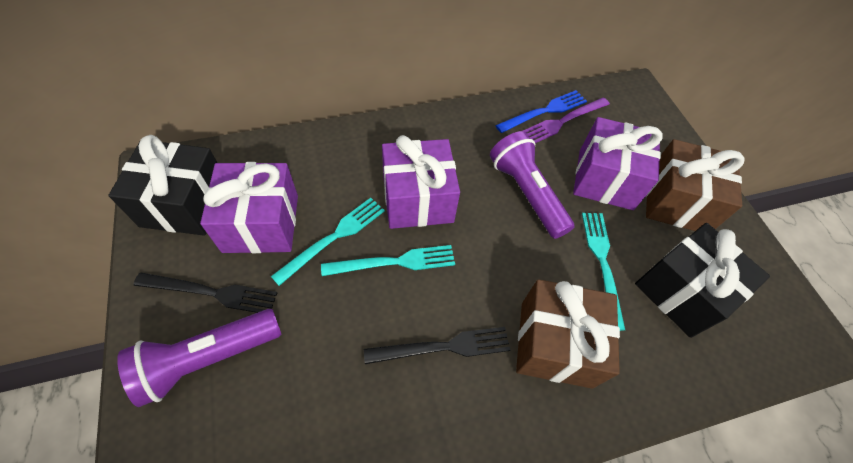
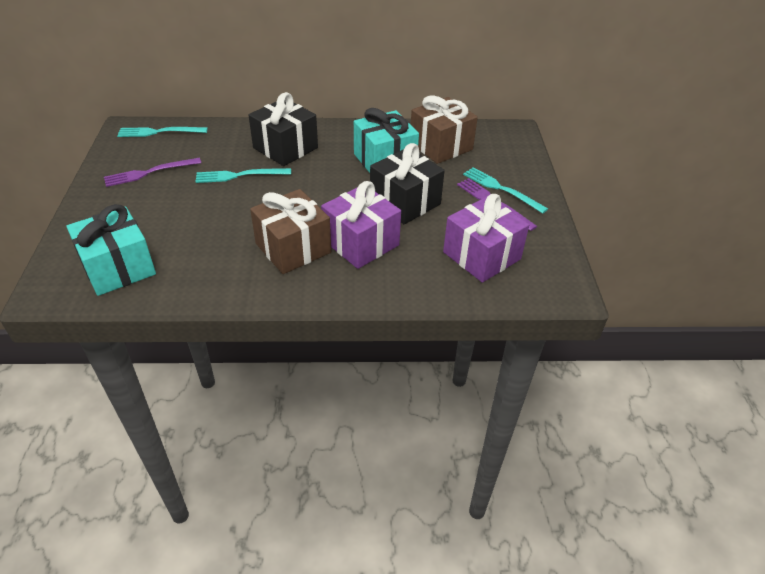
black fork: [134,273,277,313] [364,327,510,364] = 2 -> none = 0
blue fork: [496,90,587,133] = 1 -> none = 0
purple flashlight: [117,309,281,407] [490,131,575,239] = 2 -> none = 0
purple fork: [523,97,610,143] = 1 -> [104,158,201,187] [457,178,537,231] = 2
purple gift: [200,162,298,253] [382,135,460,229] [573,117,662,210] = 3 -> [321,181,401,269] [443,194,529,283] = 2
turquoise gift: none = 0 -> [66,204,156,296] [354,108,419,173] = 2

